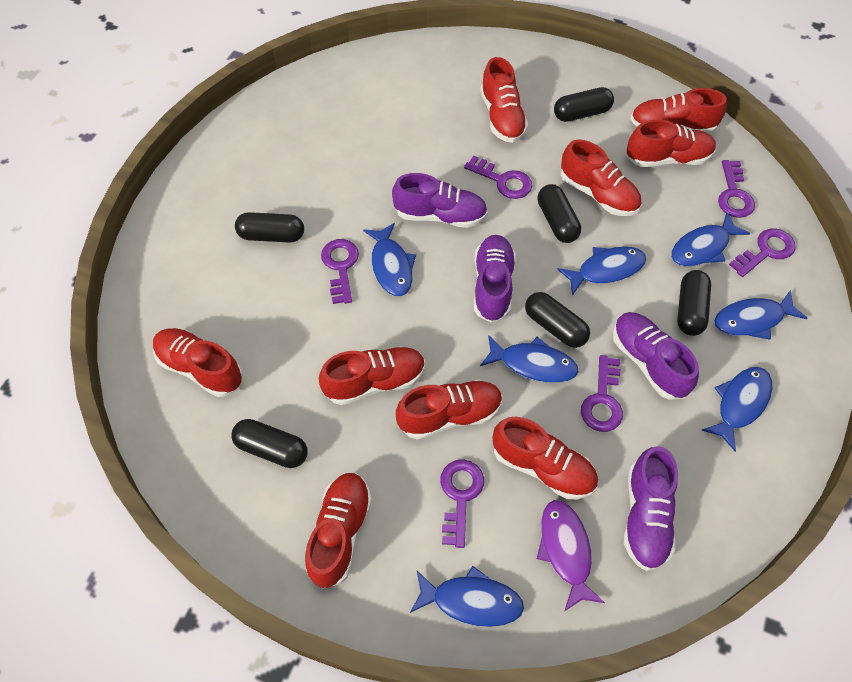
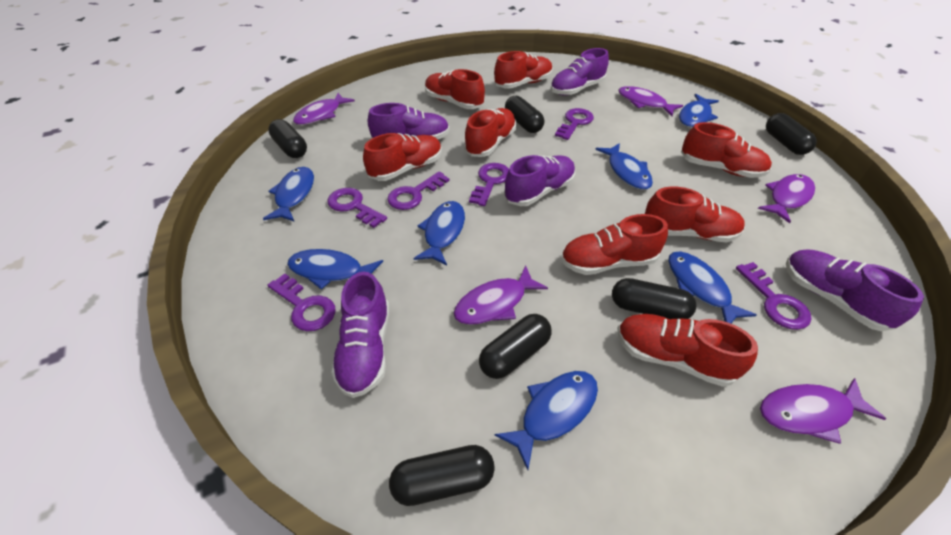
purple fish: [537,500,605,612] = 1 -> [293,93,355,125] [453,266,548,325] [618,86,683,116] [758,174,815,223] [760,378,886,444] = 5
purple shoe: [392,173,488,228] [474,235,516,323] [613,312,699,400] [624,446,678,571] = 4 -> [331,271,389,398] [368,103,449,139] [504,155,575,206] [550,48,609,96] [786,250,924,331] = 5
red shoe: [153,328,243,397] [305,473,372,589] [319,347,425,405] [396,380,503,440] [480,57,528,143] [493,417,598,499] [561,139,641,216] [626,120,716,167] [630,88,727,134] = 9 -> [363,133,442,181] [425,69,485,109] [464,108,516,157] [494,51,553,89] [561,214,668,275] [617,314,758,387] [645,187,745,242] [681,122,772,178] = 8

